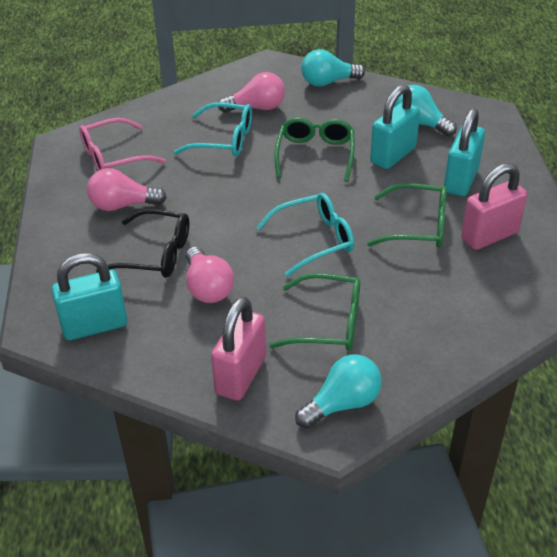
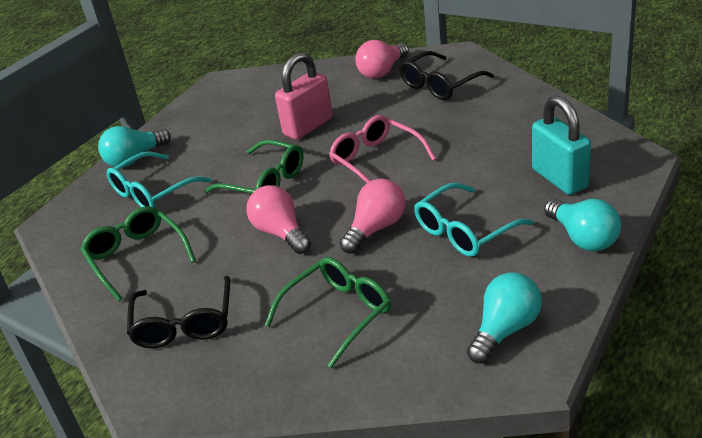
black glasses: [96,209,189,278] = 1 -> [127,276,230,348] [399,51,494,100] = 2
pink padlock: [211,297,266,401] [461,163,527,250] = 2 -> [275,52,333,140] = 1
turquoise padlock: [52,253,127,340] [370,85,420,169] [444,108,485,196] = 3 -> [532,95,591,195] = 1

